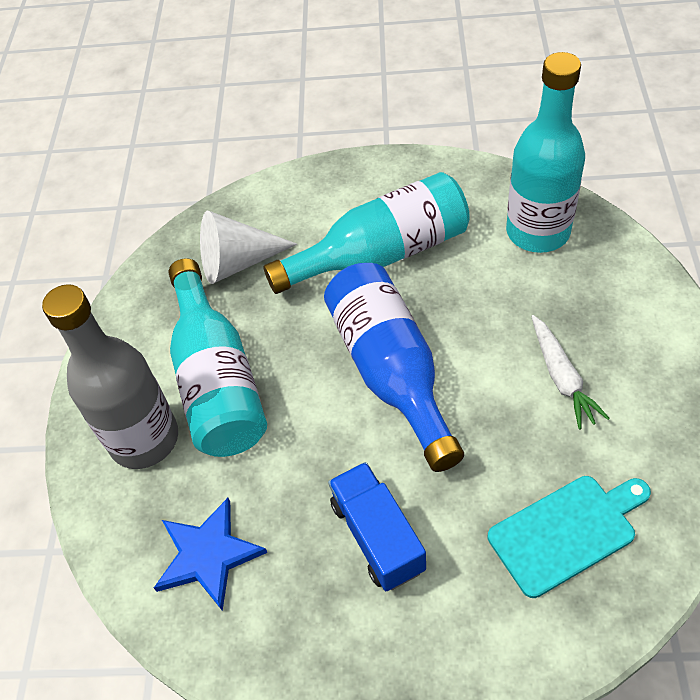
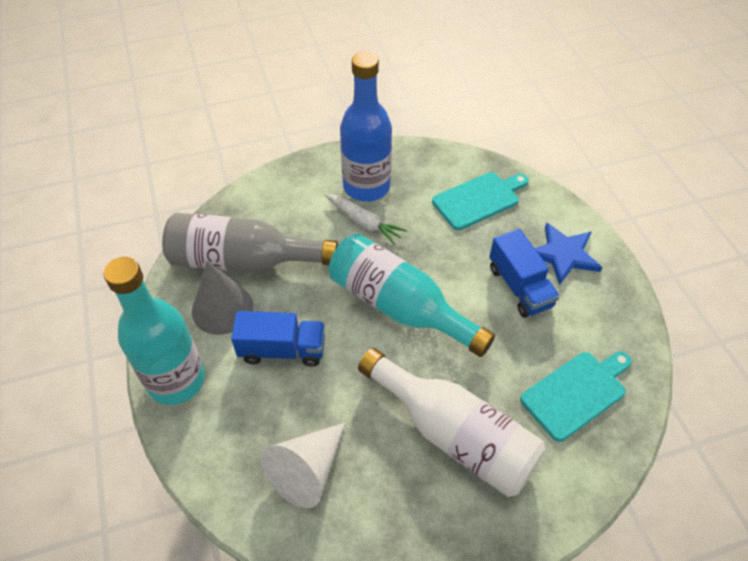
blue truck: [328,462,426,591] = 1 -> [231,311,325,367] [489,229,560,317] = 2
grey cone: none = 0 -> [192,261,253,335] = 1
turquoise bottle: [169,258,267,457] [263,172,470,294] [506,52,585,253] = 3 -> [103,257,205,405] [329,234,495,357] = 2
turquoise cutting board: [488,476,651,598] = 1 -> [432,172,529,230] [520,351,632,442] = 2
white bottle: none = 0 -> [358,348,546,497] = 1

